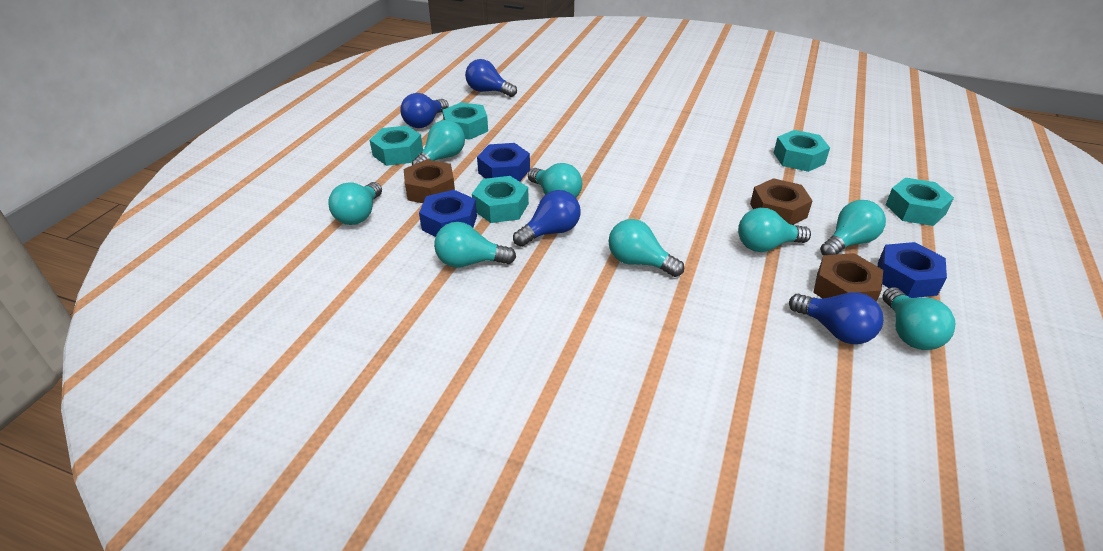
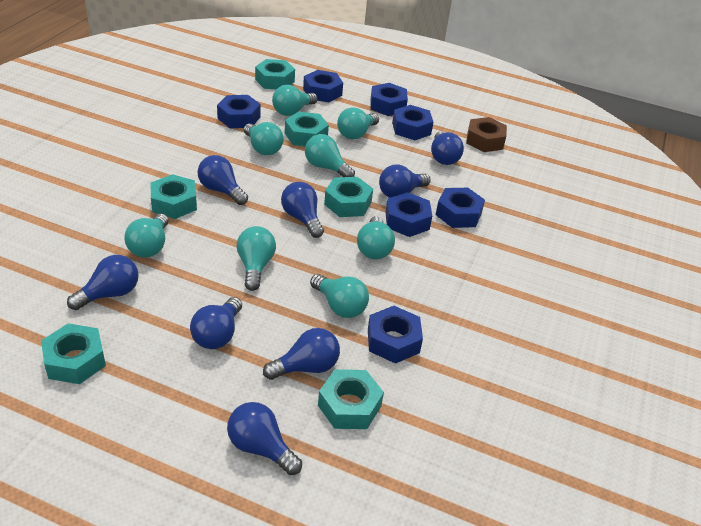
blue light bulb: [400,93,449,128] [465,59,517,97] [513,190,580,247] [789,292,883,344] = 4 -> [67,255,138,310] [190,297,242,349] [198,155,248,205] [227,402,302,475] [263,328,340,380] [281,182,324,238] [379,164,431,198] [431,131,464,165] = 8
blue nut: [419,190,477,237] [477,143,530,182] [878,242,947,298] = 3 -> [217,95,260,128] [303,70,343,102] [368,306,423,364] [371,83,408,116] [385,192,432,237] [392,105,433,140] [436,188,485,228] = 7
brown nut: [404,159,455,203] [750,178,812,225] [813,253,883,302] = 3 -> [466,117,507,152] = 1
turquoise nut: [370,125,423,166] [442,102,488,140] [472,176,529,223] [774,130,830,172] [885,178,954,226] = 5 -> [41,323,106,384] [151,174,197,219] [255,59,295,89] [285,111,329,146] [318,369,384,429] [324,177,373,217] = 6

